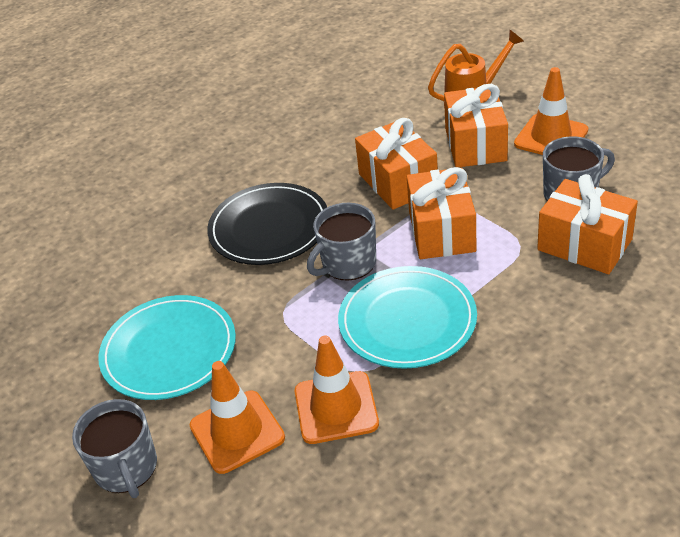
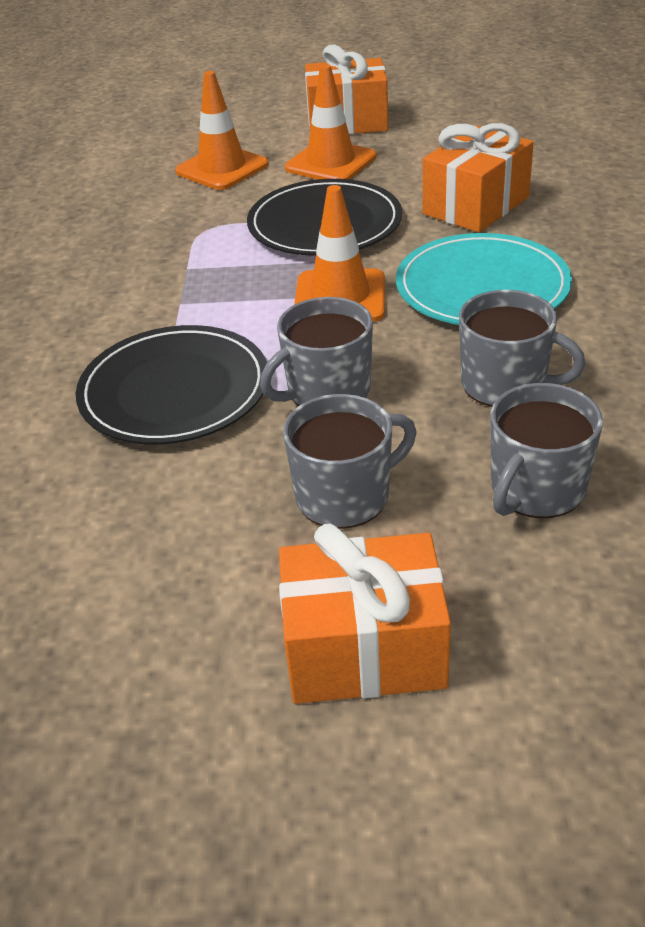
black plate: [207,183,327,265] = 1 -> [76,325,267,445] [247,179,402,256] = 2
grey mug: [72,399,157,498] [307,203,376,281] [543,136,615,201] = 3 -> [260,297,373,406] [283,394,417,529] [459,290,585,407] [490,383,603,518] = 4
orange gift: [355,118,438,210] [407,167,476,259] [444,84,508,167] [537,174,638,274] = 4 -> [279,523,451,704] [305,44,388,134] [423,123,534,233] = 3
orange watering can: [428,30,524,108] = 1 -> none = 0
turquoise plate: [98,295,236,400] [338,266,477,369] = 2 -> [396,233,572,325] = 1

